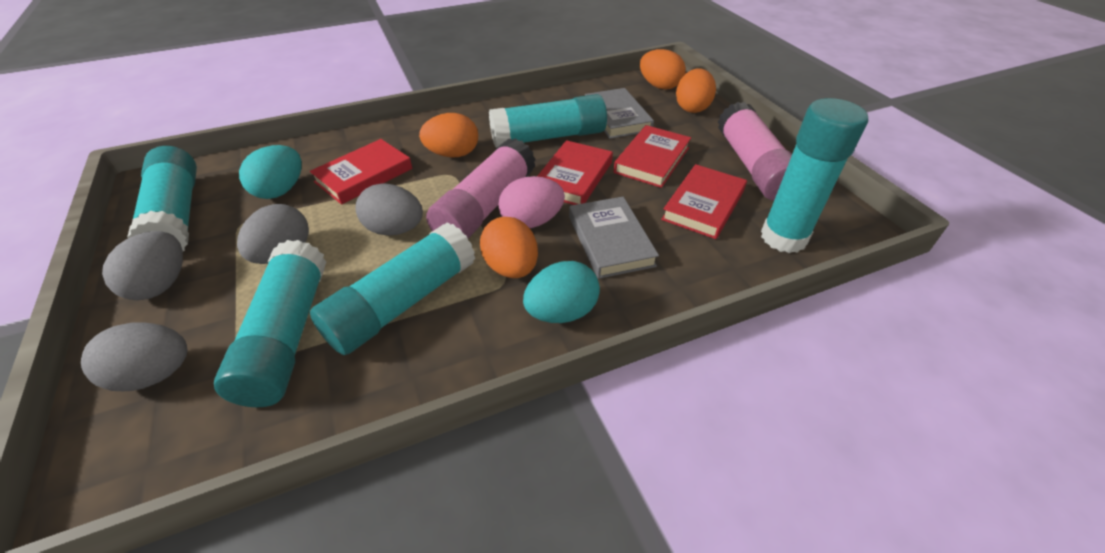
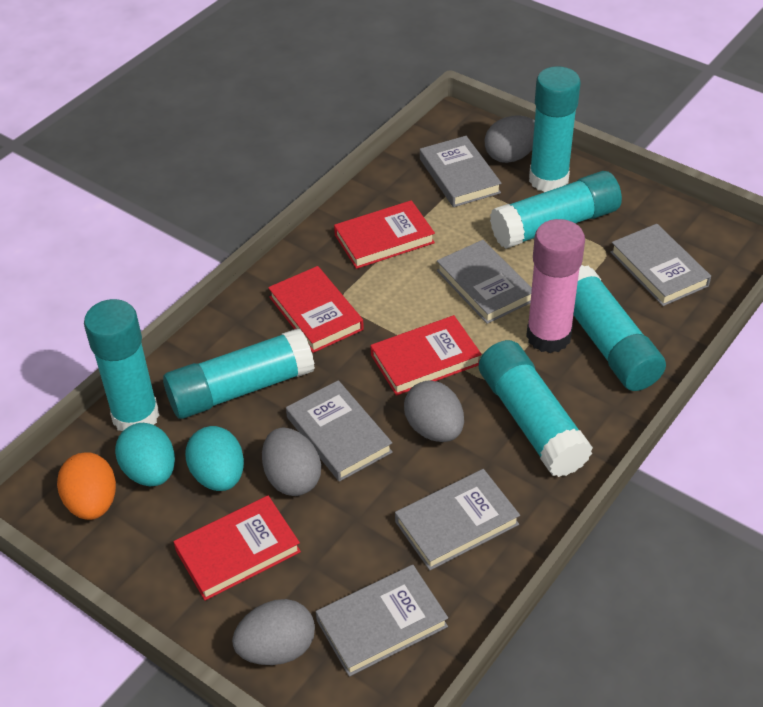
grey book: [569,197,659,279] [585,88,654,139] = 2 -> [286,380,393,482] [316,565,448,677] [395,469,520,570] [420,136,502,207] [437,240,532,324] [610,224,711,306] = 6
orange egg: [419,113,478,157] [480,217,538,278] [640,49,686,90] [676,69,716,113] = 4 -> [57,452,116,520] = 1
pink egg: [498,176,565,228] = 1 -> none = 0
pink glue stick: [426,138,536,238] [718,102,792,201] = 2 -> [526,219,585,353] = 1
turquoise glue stick: [127,146,197,251] [214,240,326,407] [310,222,475,355] [489,94,607,148] [761,98,868,253] = 5 -> [84,299,160,431] [163,328,315,419] [479,340,593,477] [490,171,622,249] [529,66,581,192] [573,265,666,391] = 6

